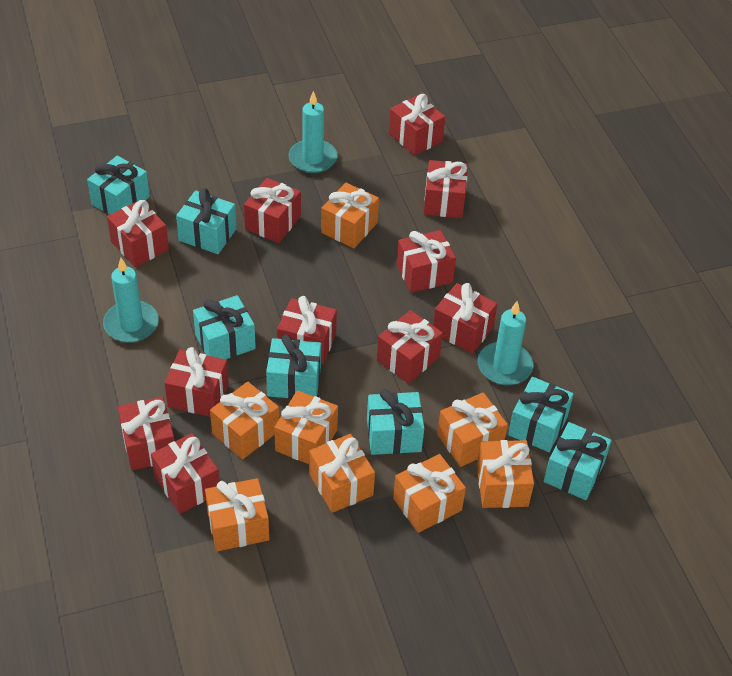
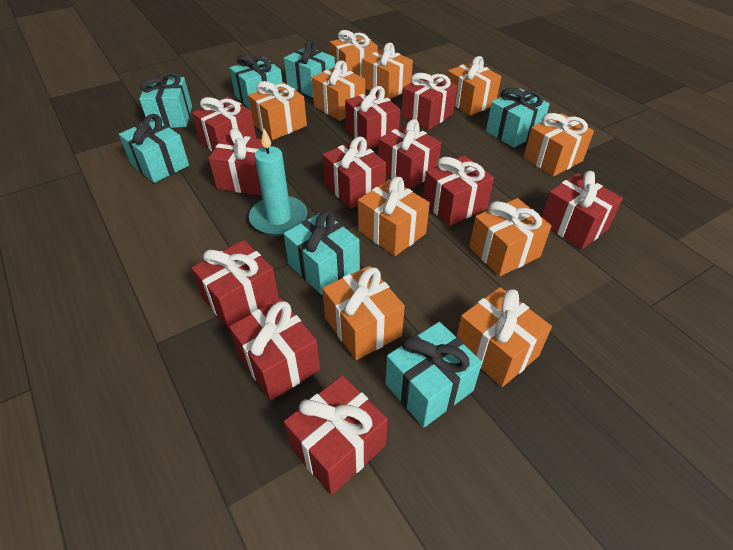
orange gift: [205,478,269,551] [210,382,279,460] [274,390,338,464] [309,434,375,513] [321,183,379,248] [393,454,466,533] [437,392,508,467] [477,440,534,508] = 8 -> [248,81,307,140] [312,60,365,121] [322,266,405,360] [330,30,378,77] [358,177,430,256] [362,43,413,99] [447,56,501,116] [457,287,552,387] [469,198,551,276] [524,113,594,176] = 10
turquoise candle: [103,258,159,343] [288,91,337,173] [478,301,533,385] = 3 -> [249,129,307,235] = 1

